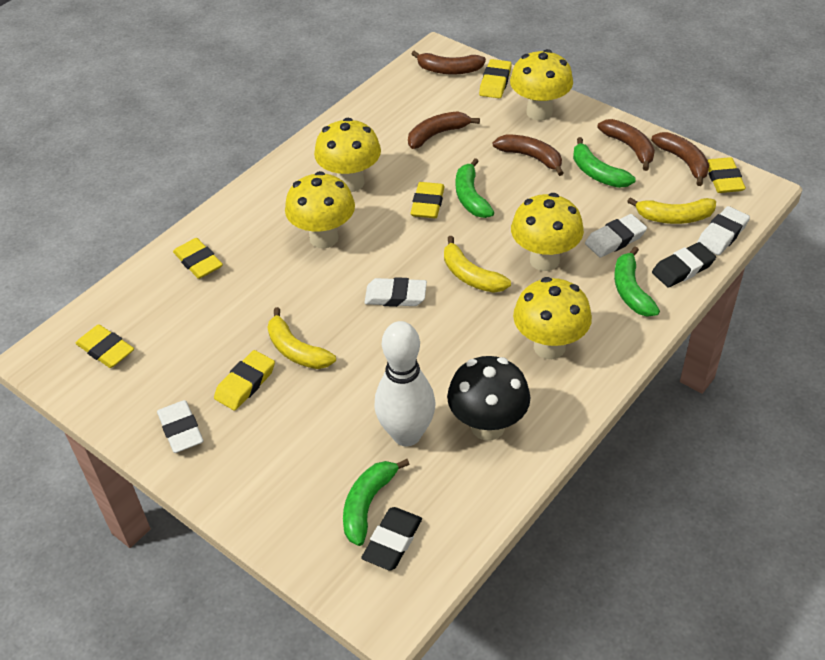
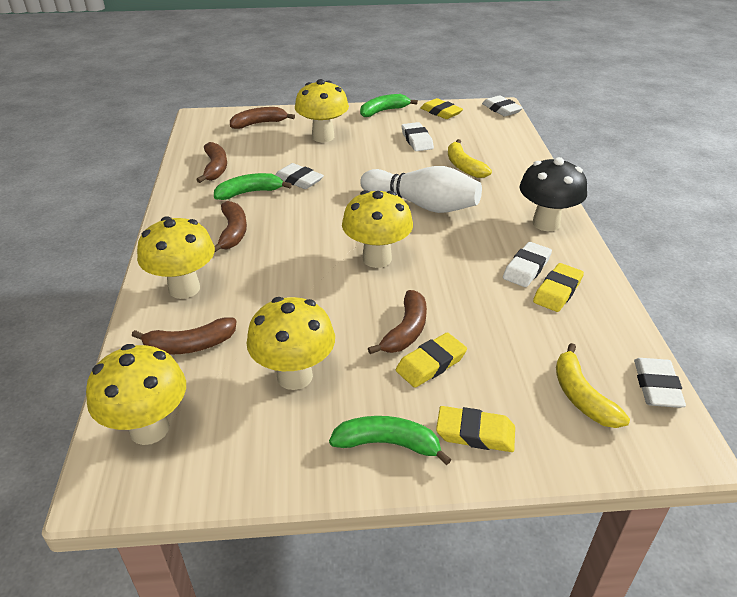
black eraser: [361,507,422,570] [652,242,716,288] = 2 -> none = 0
green banana: [343,459,410,546] [456,158,494,218] [573,137,636,188] [614,247,660,317] = 4 -> [214,173,292,200] [329,416,452,465] [360,94,418,117] = 3
white eraser: [157,400,203,453] [364,277,427,307] [585,214,647,258] [697,206,750,255] = 4 -> [275,163,324,189] [402,122,434,151] [482,95,523,117] [503,242,552,287] [634,358,686,408] = 5
yellow banana: [267,307,336,369] [444,236,511,293] [627,197,716,224] = 3 -> [448,139,492,178] [556,343,630,428] = 2
yellow eraser: [76,324,134,368] [173,238,223,279] [214,350,275,411] [410,182,445,218] [479,59,512,98] [708,157,746,193] = 6 -> [396,333,467,388] [421,98,463,119] [436,406,515,452] [533,263,584,312] = 4

